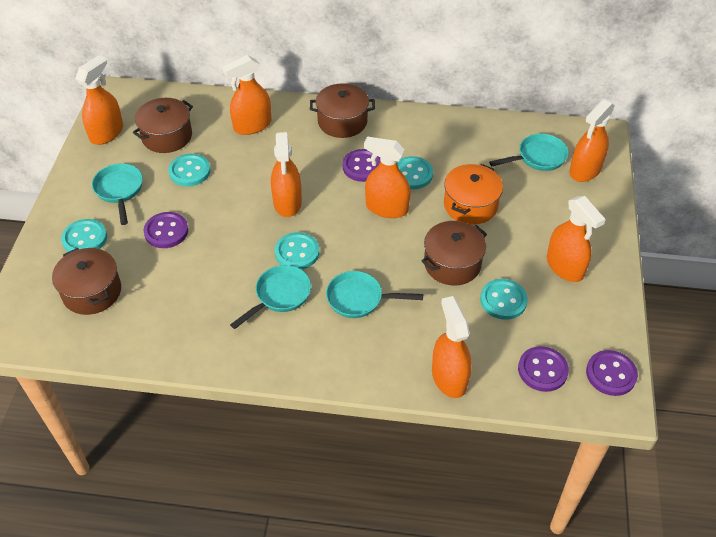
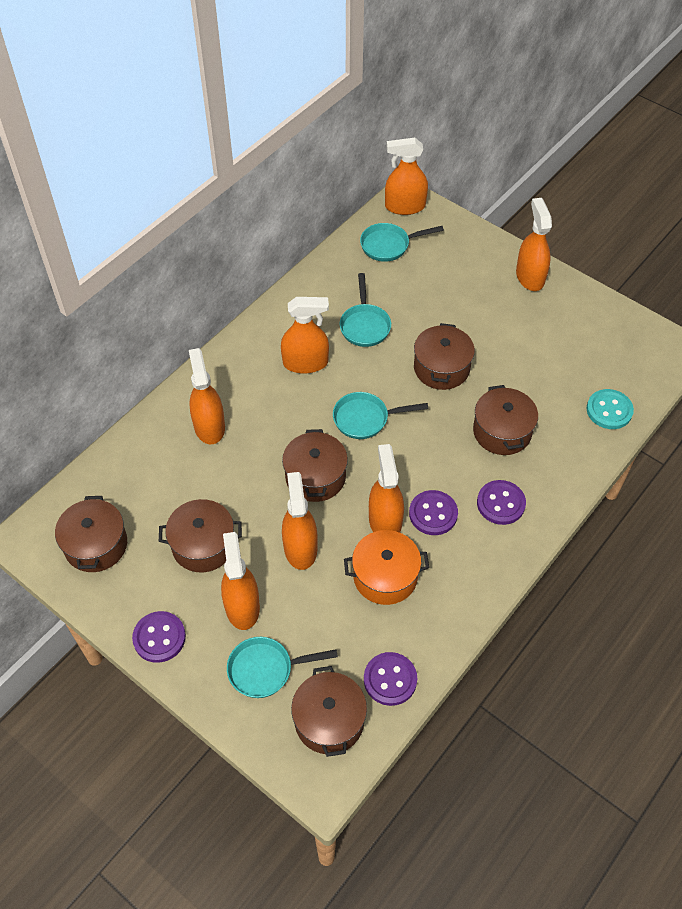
brown pot: [52,248,121,315] [133,98,193,153] [310,83,375,138] [422,221,487,285] = 4 -> [55,496,127,572] [159,499,242,572] [282,429,348,502] [291,666,367,757] [414,323,475,390] [473,385,538,455] = 6
turquoise button: [61,219,107,252] [168,154,210,187] [275,232,319,270] [397,156,433,189] [480,279,528,320] = 5 -> [587,389,634,429] = 1

